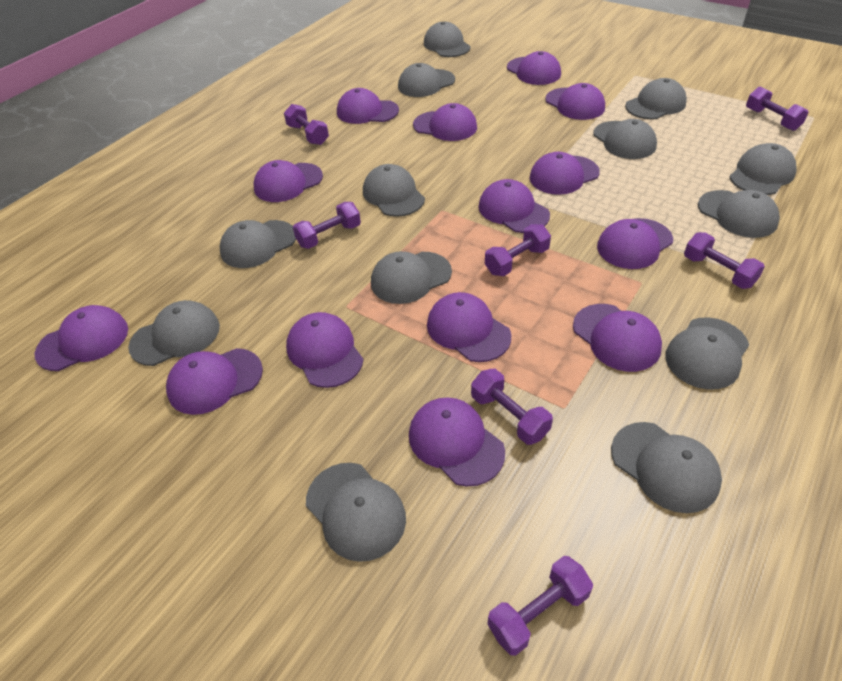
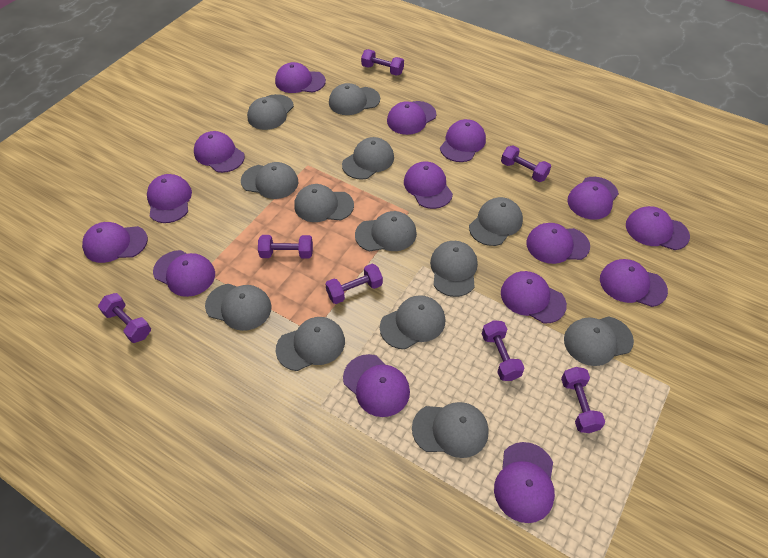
purple cap: [35,305,128,371] [166,348,263,415] [254,160,323,202] [286,312,363,388] [337,88,399,124] [409,397,505,487] [413,103,477,141] [427,292,511,362] [478,179,550,233] [507,51,561,85] [530,152,600,195] [545,83,605,120] [573,304,662,372] [597,218,673,269] = 14 -> [82,222,148,263] [147,174,192,223] [153,250,215,297] [194,131,245,173] [275,62,326,93] [343,354,410,417] [387,101,436,135] [404,161,453,209] [440,119,486,162] [494,442,555,523] [501,271,567,323] [526,223,590,264] [567,177,619,220] [600,259,668,307] [626,206,690,250] = 15

